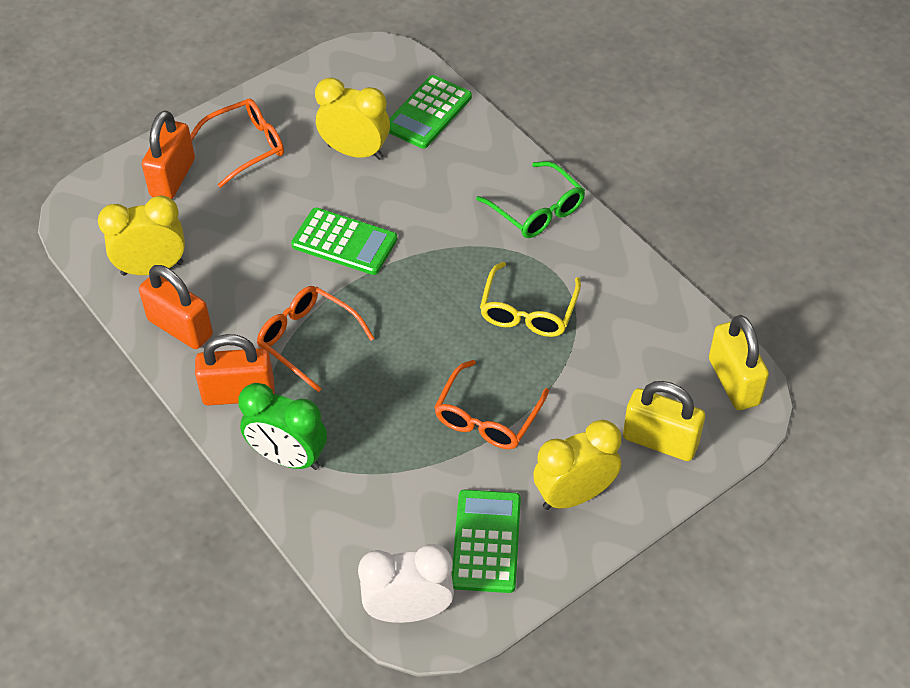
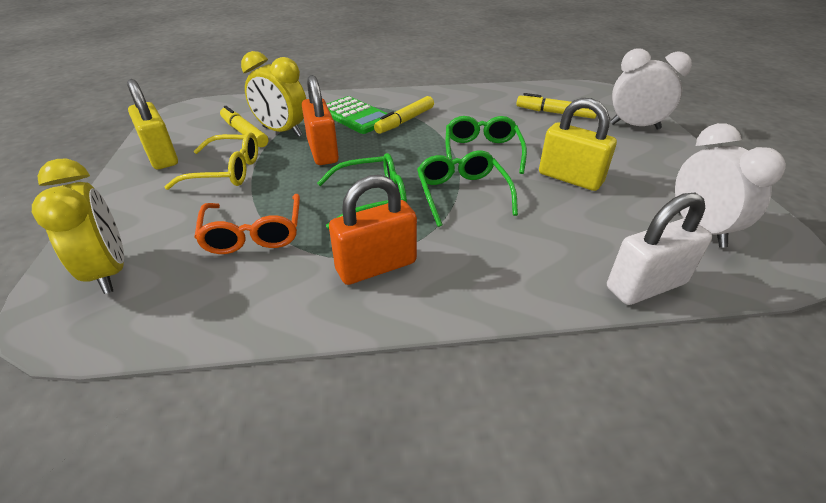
green calculator: [291,208,397,275] [389,75,472,149] [452,490,521,593] = 3 -> [327,96,388,134] = 1
green clock: [238,383,327,470] = 1 -> none = 0
green glasses: [476,161,585,238] = 1 -> [317,153,407,229] [417,150,518,227] [446,116,527,174] = 3
orange glasses: [190,99,284,188] [257,286,375,392] [434,360,549,449] = 3 -> [194,194,300,254] = 1
orange padlock: [139,265,213,349] [142,111,195,199] [195,334,274,406] = 3 -> [302,75,339,165] [329,175,417,285] = 2
white clock: [358,544,454,623] = 1 -> [610,48,692,130] [675,123,786,248] = 2
white padlock: none = 0 -> [607,193,712,305] = 1
yellow clock: [98,195,185,276] [315,77,390,160] [533,420,621,510] = 3 -> [32,159,124,294] [241,51,306,137] = 2
yellow marker: none = 0 -> [220,106,269,147] [374,96,434,134] [517,93,597,119] = 3

